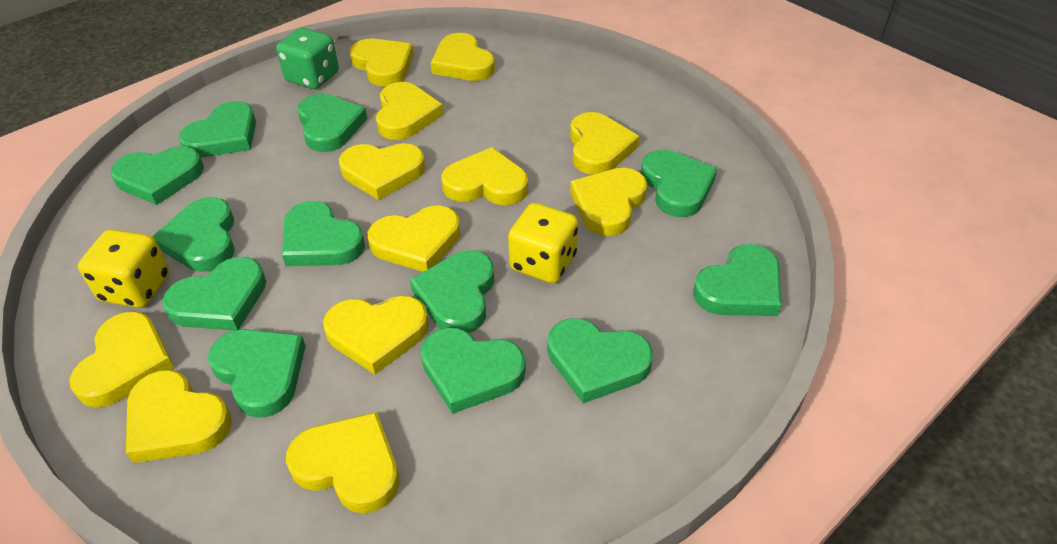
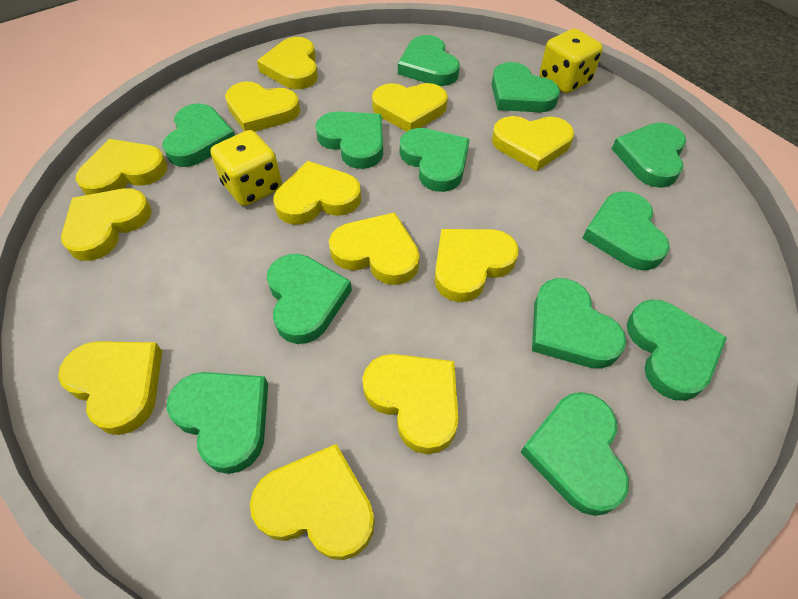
green dice: [276,28,339,89] = 1 -> none = 0

